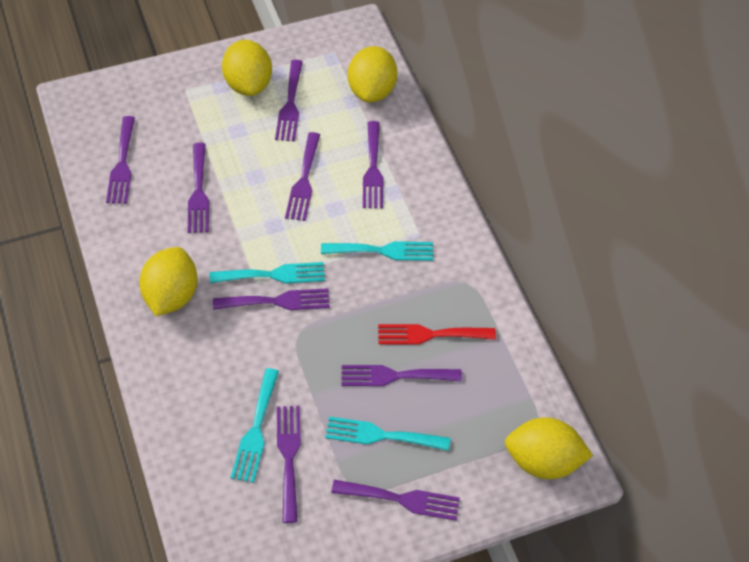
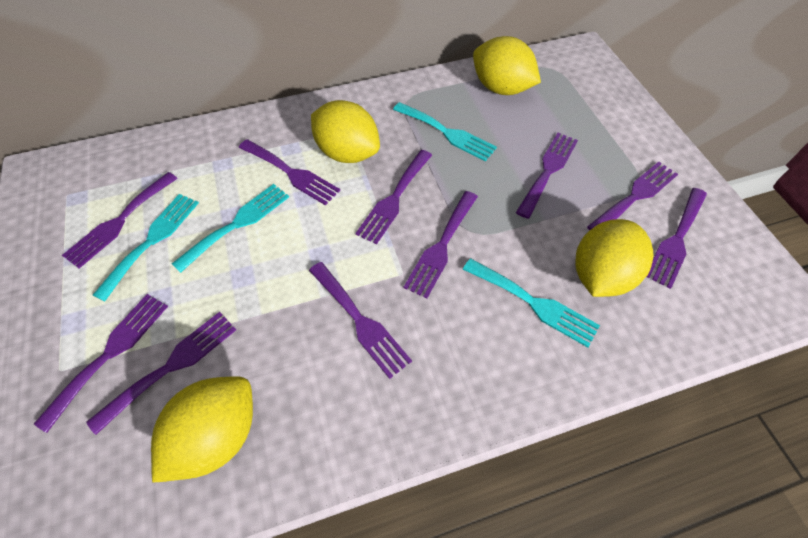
purple fork: [106,116,135,204] [188,143,209,233] [213,288,330,310] [275,60,303,141] [277,406,301,523] [285,132,320,221] [331,480,460,521] [342,365,462,386] [363,121,383,208] = 9 -> [34,294,168,433] [62,172,178,269] [86,312,236,435] [239,139,340,205] [309,262,412,379] [355,150,432,244] [404,191,478,298] [516,133,578,219] [587,162,678,230] [647,188,707,289] = 10
red fork: [378,324,496,345] = 1 -> none = 0

